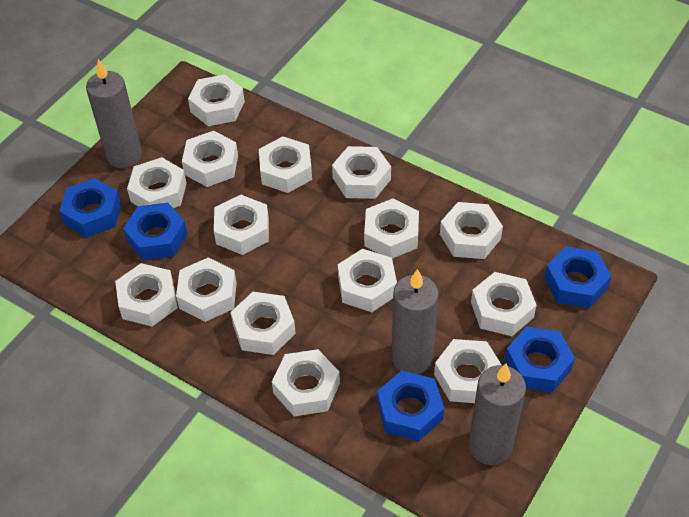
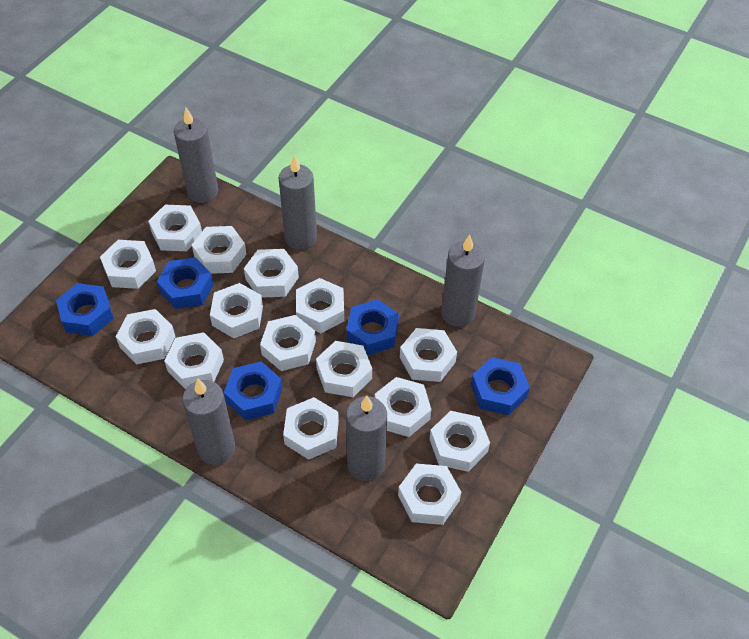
grey candle: [86,59,142,168] [392,269,439,374] [468,364,526,465] = 3 -> [174,108,218,203] [182,378,235,465] [279,155,317,250] [346,396,387,481] [441,234,485,327] = 5

